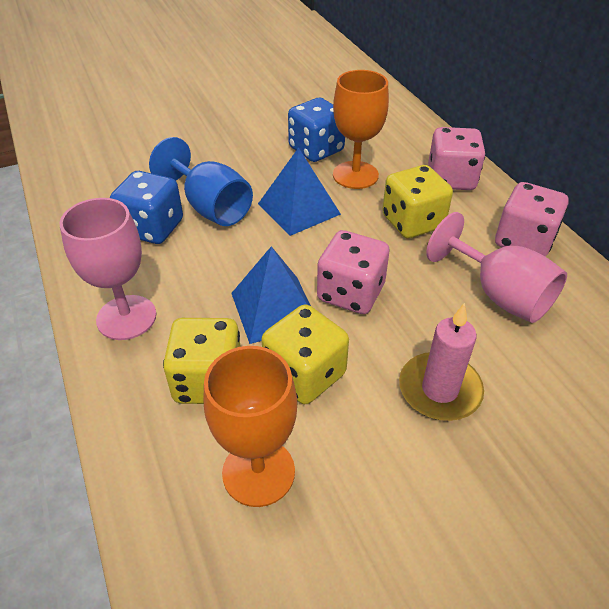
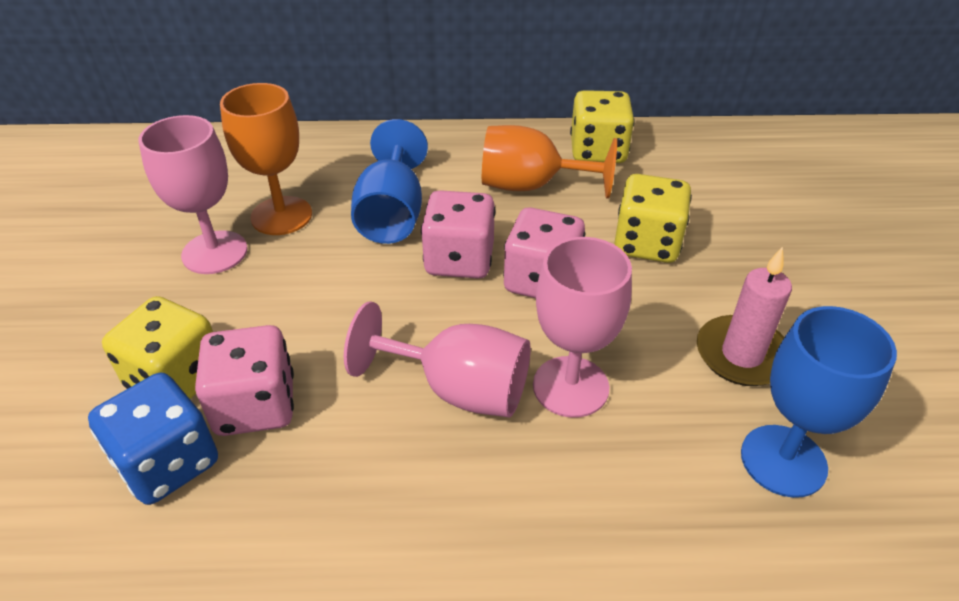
blue dice: [110,171,183,244] [288,98,345,162] = 2 -> [88,373,218,505] = 1
blue goblet: [149,137,253,226] = 1 -> [351,119,428,244] [741,306,897,498] = 2
blue pyramid: [231,246,311,344] [258,147,341,236] = 2 -> none = 0
pink goblet: [60,198,156,340] [426,212,567,323] = 2 -> [139,115,247,274] [344,301,531,417] [533,237,632,418] = 3

